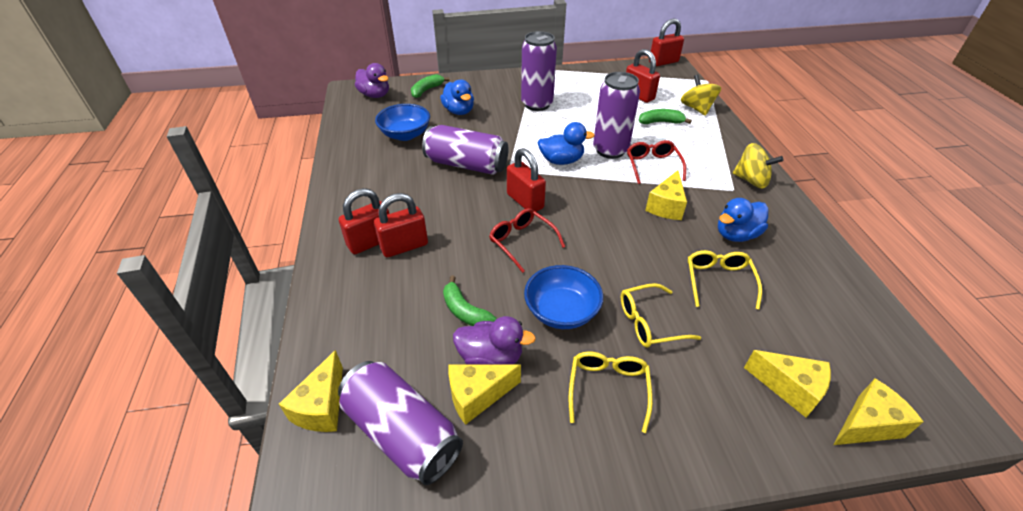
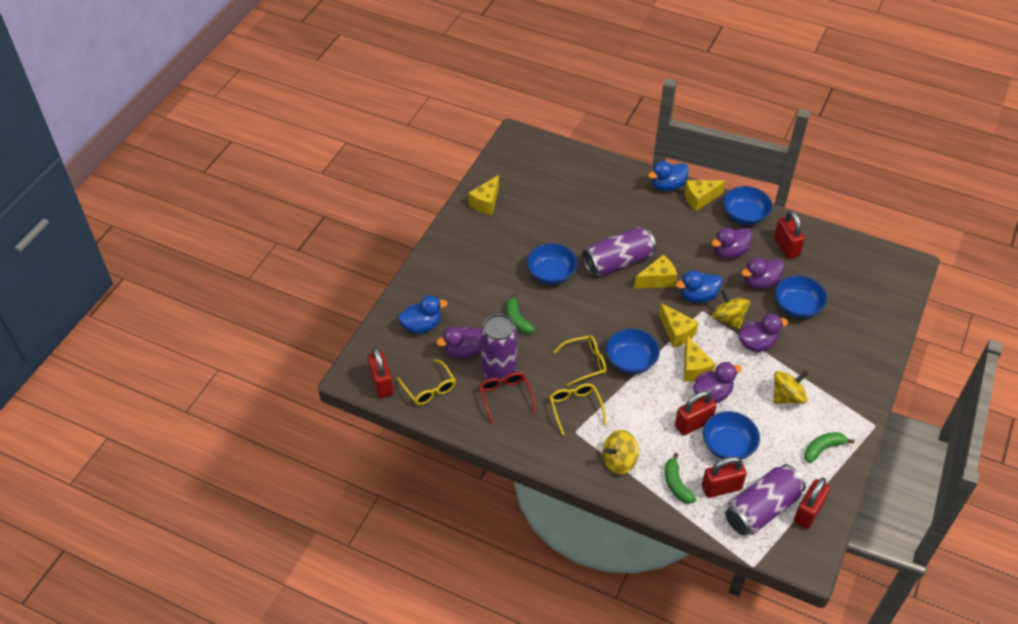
blue bowl: [375,104,430,141] [524,265,603,329] = 2 -> [527,243,577,285] [606,328,660,374] [703,411,760,460] [723,186,772,225] [775,275,827,318] = 5
purple can: [338,361,463,485] [422,125,509,175] [521,31,557,111] [593,72,640,159] = 4 -> [481,314,517,382] [583,227,656,276] [725,464,805,535] = 3
purple duck: [355,63,389,98] [453,316,536,365] = 2 -> [436,326,481,359] [693,362,742,403] [711,228,752,258] [738,314,788,352] [741,258,784,289] = 5
red glasses: [489,208,565,273] [627,140,686,184] = 2 -> [479,372,536,424] = 1
yellow spinning top: [681,74,721,116] [733,143,784,188] = 2 -> [603,430,639,474] [712,289,750,330] [774,370,808,404] = 3

